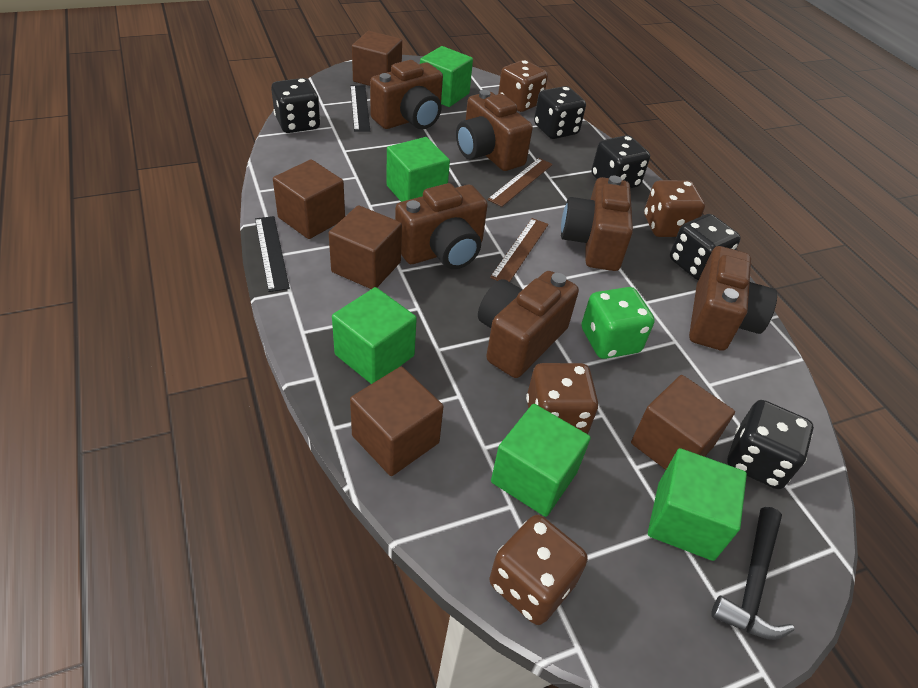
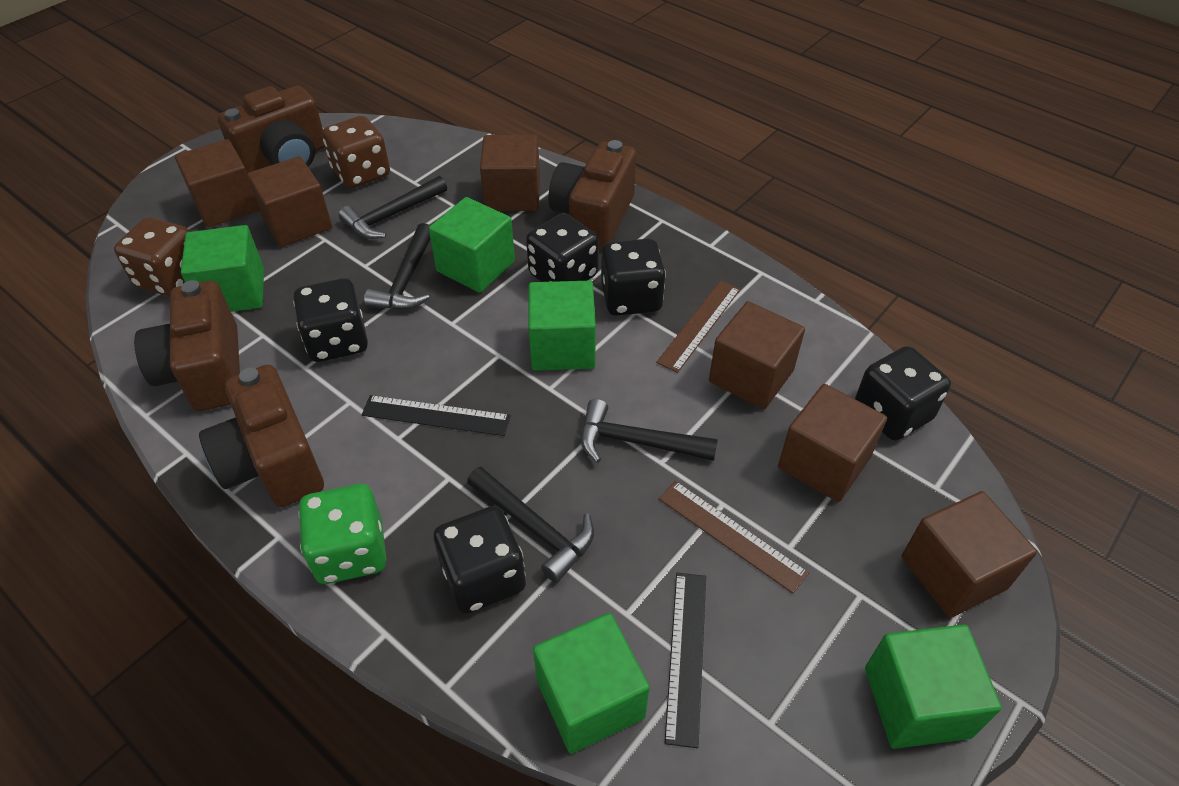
black hammer: [711,507,794,640] = 1 -> [339,176,447,239] [364,223,431,310] [467,467,594,583] [581,399,718,463] = 4
brown camera: [370,60,443,129] [395,183,488,269] [456,90,533,171] [478,271,579,378] [561,176,633,271] [689,246,777,351] = 6 -> [134,280,240,411] [199,365,324,507] [218,86,325,174] [549,140,636,250] = 4
brown cube: [273,159,345,239] [329,205,402,289] [350,366,444,476] [352,31,402,86] [631,375,735,470] = 5 -> [175,139,259,228] [247,156,332,247] [480,135,540,211] [709,301,805,409] [778,384,887,502] [902,491,1037,618] = 6
brown dice: [490,515,588,625] [498,60,548,112] [526,363,598,434] [644,180,705,237] = 4 -> [114,217,190,296] [322,116,390,188] = 2

